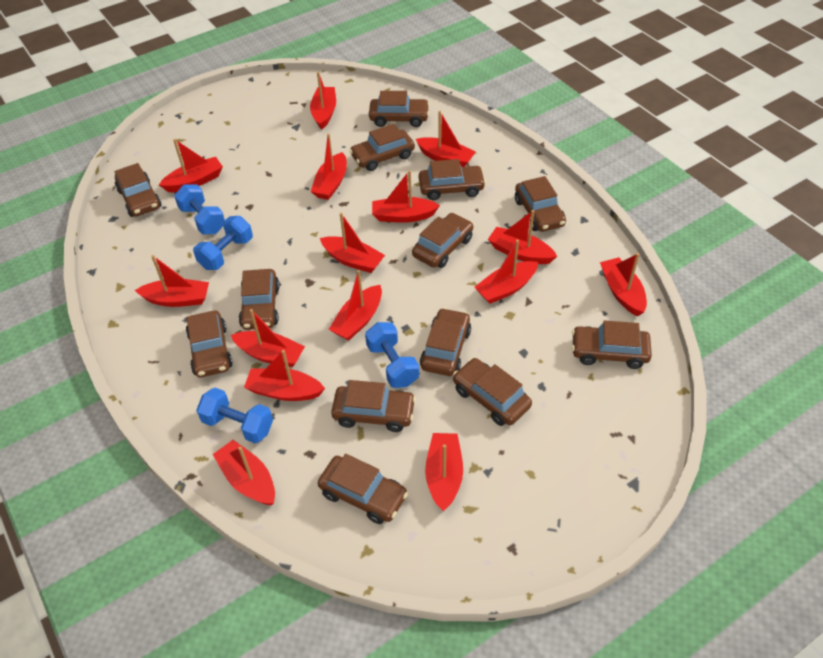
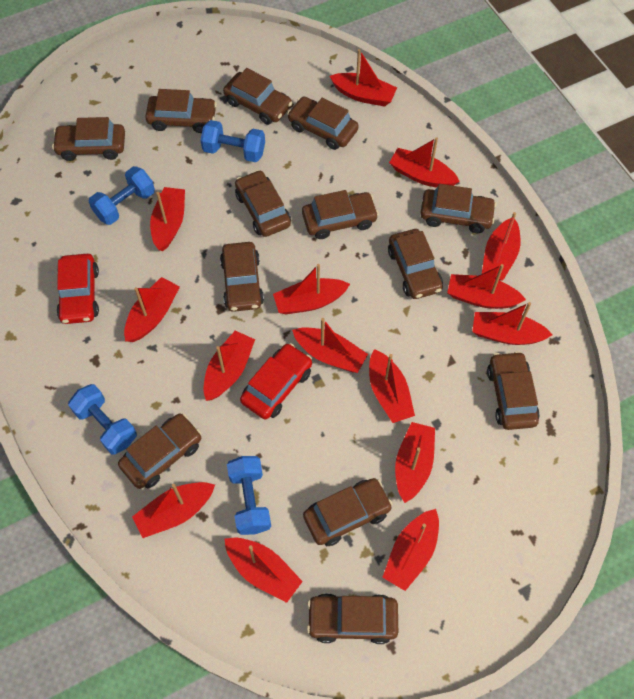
red car: none = 0 -> [57,254,99,324] [240,343,312,420] = 2

